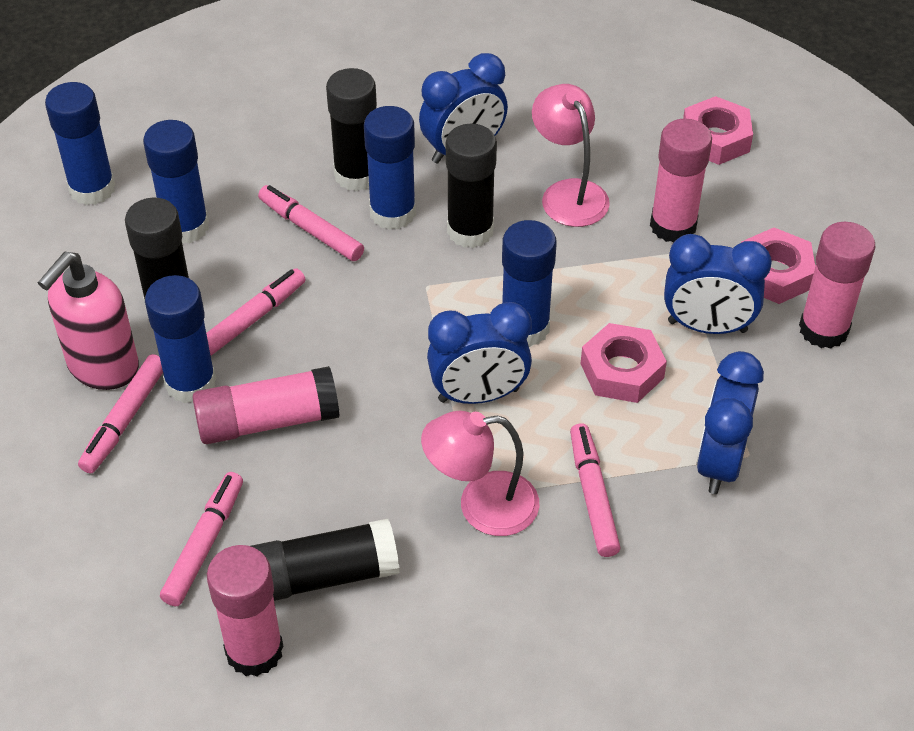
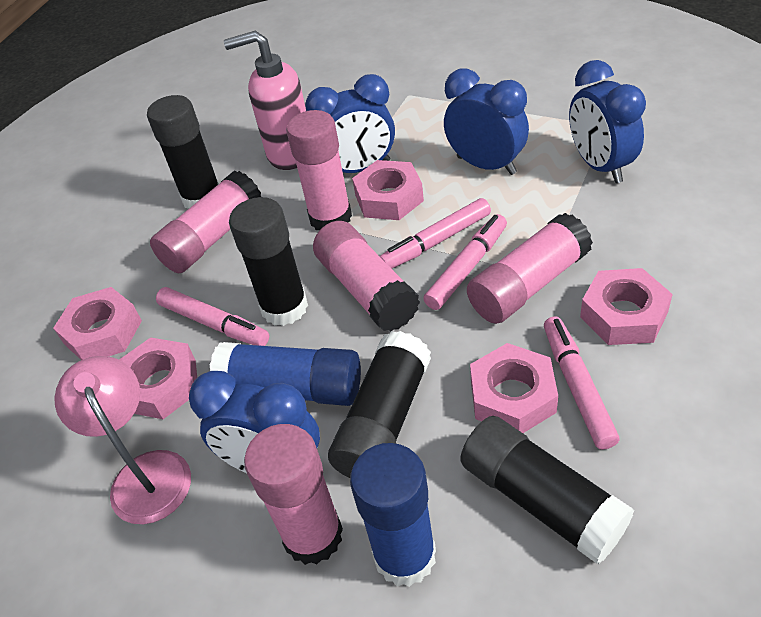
blue glue stick: [45,82,115,205] [143,120,209,244] [145,275,216,403] [364,106,416,230] [502,220,557,347] = 5 -> [210,342,361,406] [350,443,436,587] = 2
pink glue stick: [192,366,340,444] [207,545,283,676] [650,119,712,242] [799,222,875,349] = 4 -> [150,171,261,273] [244,424,343,565] [286,110,352,230] [313,221,420,331] [467,213,593,324] = 5
pink lamp: [421,411,539,536] [532,84,610,227] = 2 -> [54,356,191,524] = 1
pink marker: [78,354,163,473] [160,472,243,606] [206,268,305,356] [258,185,364,261] [570,423,621,557] = 5 -> [156,287,269,346] [380,198,491,269] [423,214,507,310] [544,316,619,450] = 4
pink nut: [581,323,667,403] [683,96,753,165] [741,228,815,304] = 3 -> [53,287,142,360] [119,337,197,419] [352,160,424,220] [470,343,558,433] [580,268,673,345] = 5

